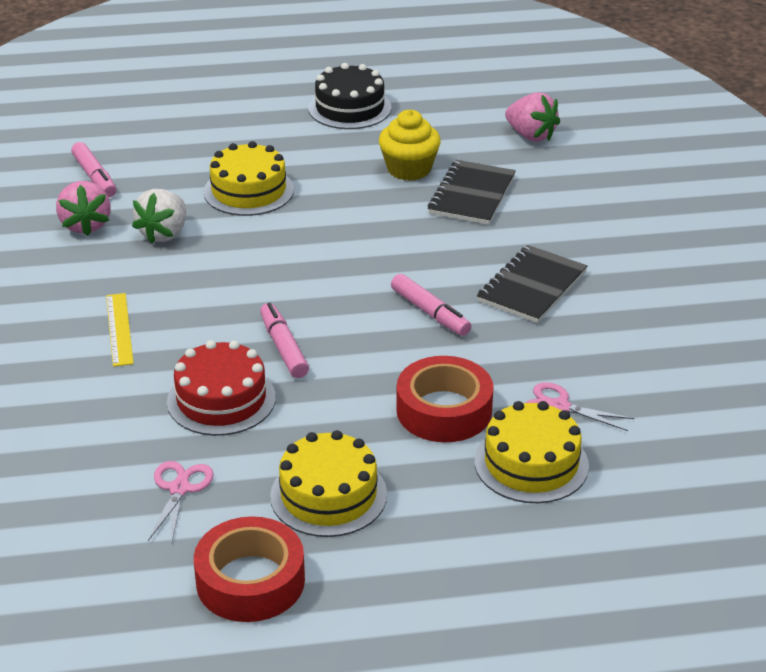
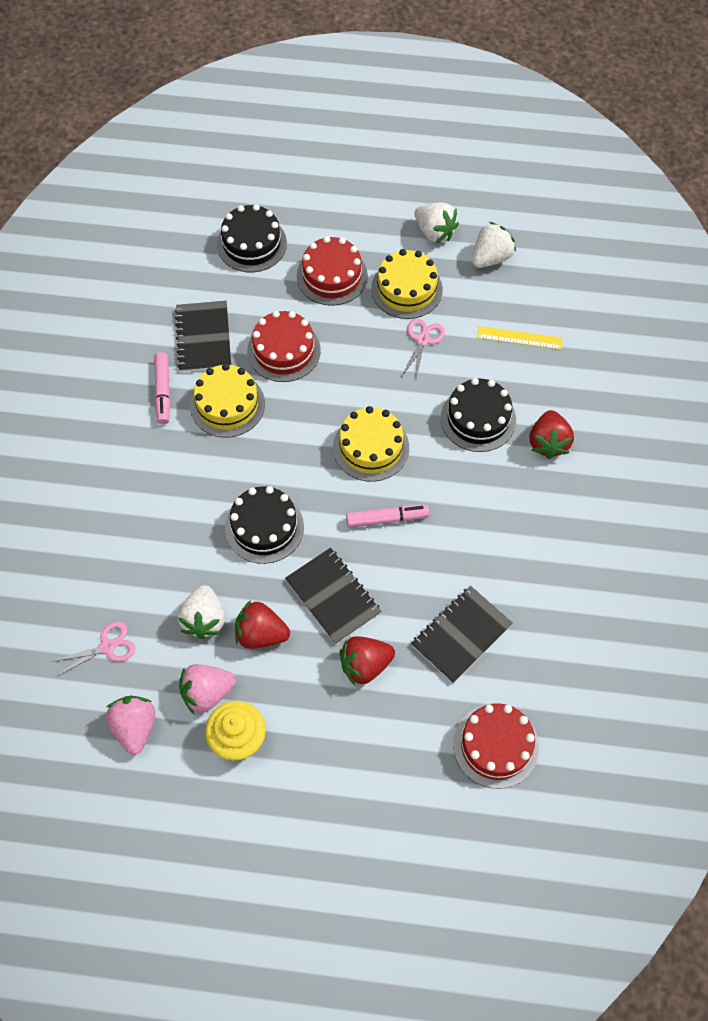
black cake: [308,63,392,129] = 1 -> [217,204,287,272] [225,486,304,564] [441,378,516,452] = 3
black notebook: [427,160,516,225] [477,245,587,323] = 2 -> [175,301,231,372] [285,548,382,645] [411,586,513,683] = 3
pink marker: [71,142,117,197] [260,303,309,378] [391,274,471,336] = 3 -> [154,352,170,424] [346,504,429,528] = 2
red cake: [167,340,276,436] = 1 -> [247,311,321,382] [297,236,368,306] [453,703,539,789] = 3
red strawberry: none = 0 -> [235,600,290,649] [340,636,395,686] [530,410,574,459] = 3
red tape: [194,516,305,622] [396,356,494,442] = 2 -> none = 0
white strawberry: [132,189,186,244] = 1 -> [177,585,225,639] [414,202,459,243] [472,222,516,268] = 3

